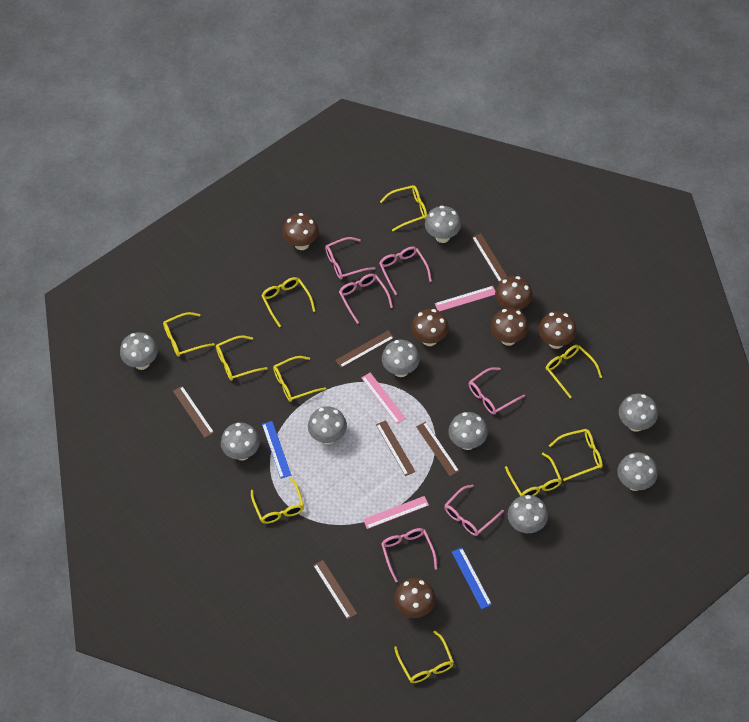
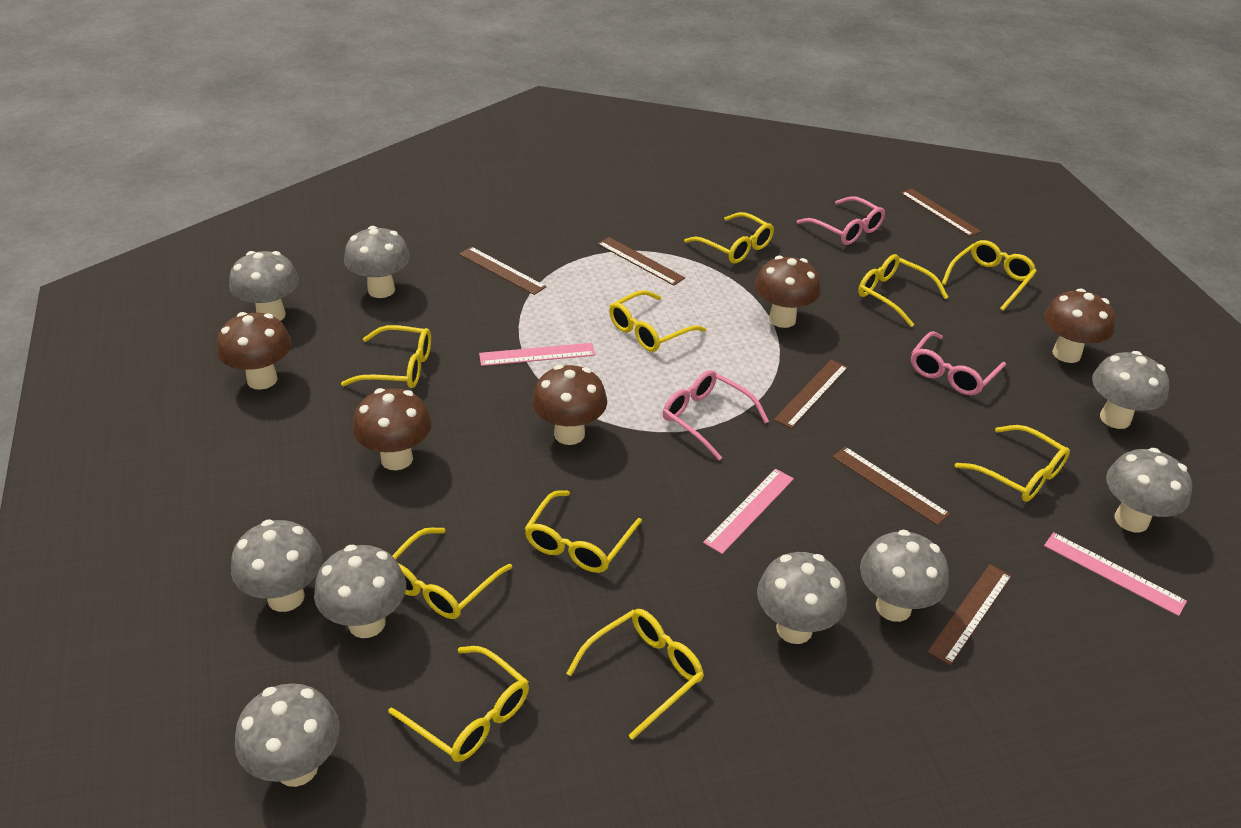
blue ruler: [262,421,291,479] [452,548,492,609] = 2 -> none = 0
brown mushroom: [282,213,319,250] [394,578,436,618] [411,309,449,346] [491,308,529,346] [495,276,533,311] [539,311,577,349] = 6 -> [217,312,292,390] [353,388,432,470] [532,365,607,445] [755,256,821,328] [1044,288,1115,363] = 5
pink glasses: [325,237,376,279] [339,274,393,324] [379,247,432,295] [381,528,437,582] [444,485,504,536] [469,367,525,415] = 6 -> [663,370,769,460] [797,196,885,245] [911,331,1006,395] = 3

